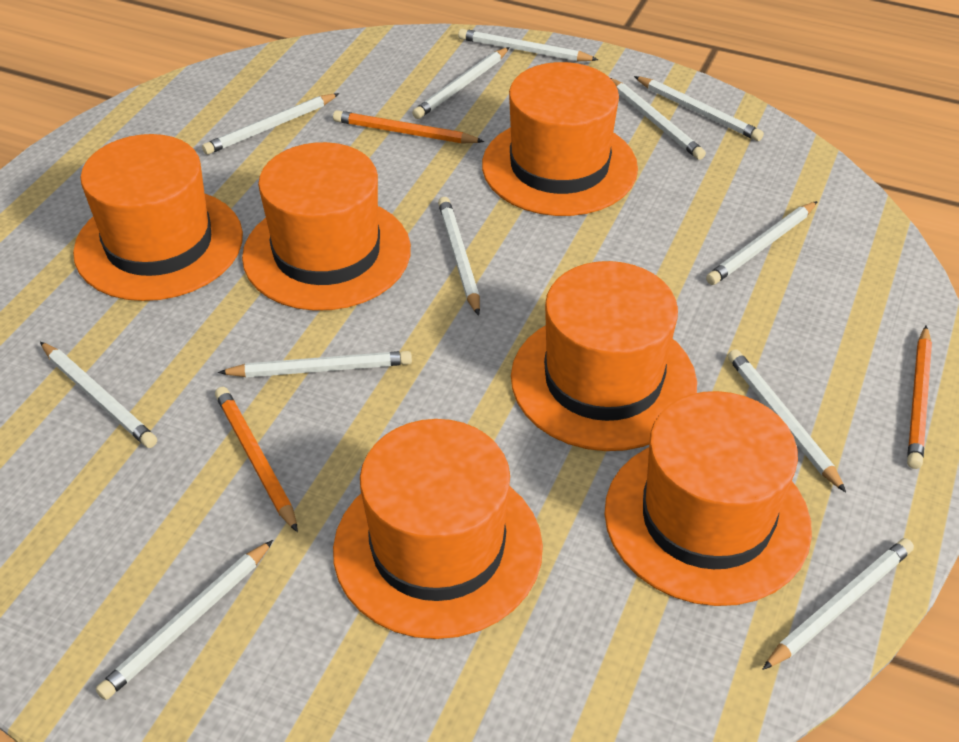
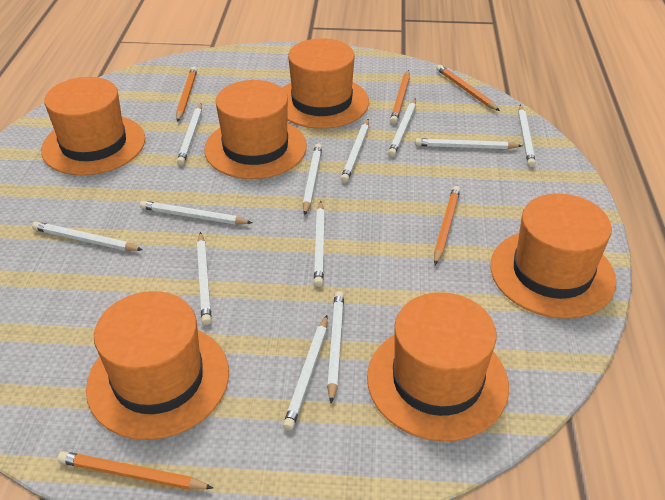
orange pencil: [215,387,298,532] [333,110,484,144] [907,326,932,469] = 3 -> [57,451,213,490] [176,67,197,122] [390,70,410,124] [434,186,460,265] [436,65,500,111] = 5

